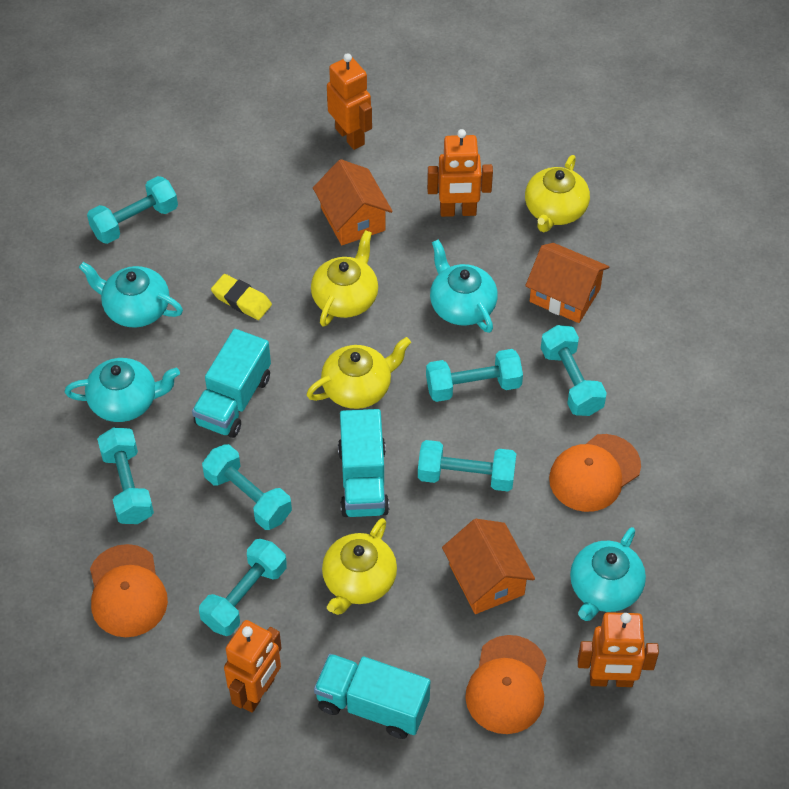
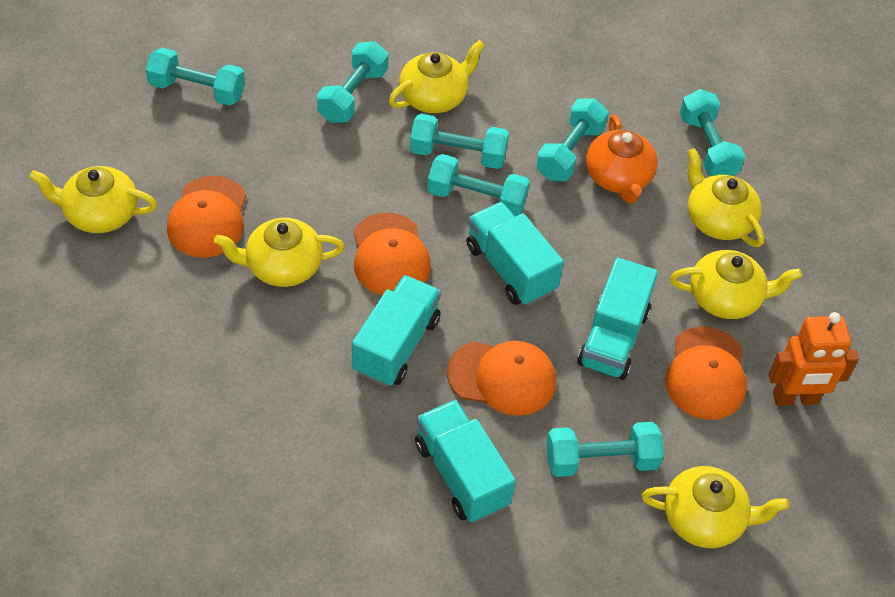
orange cap: [90,544,168,637] [465,635,547,734] [549,434,641,512] = 3 -> [167,176,246,258] [353,213,431,296] [447,341,556,416] [665,326,747,420] = 4
orange house: [313,159,393,245] [442,519,535,614] [525,243,609,323] = 3 -> none = 0
orange robot: [224,620,281,713] [327,53,372,150] [427,129,493,217] [578,612,659,687] = 4 -> [768,312,859,406] = 1
orange teapot: none = 0 -> [586,114,658,203] = 1
turquoise teapot: [65,358,180,422] [79,262,183,328] [430,239,498,333] [570,527,646,621] = 4 -> none = 0
turquoise truck: [192,329,271,438] [314,654,430,739] [338,409,389,517] = 3 -> [352,275,441,387] [415,400,516,523] [466,202,564,306] [577,258,658,380] = 4
yellow eraser: [211,274,272,320] = 1 -> none = 0
yellow teapot: [307,337,411,409] [311,230,378,327] [322,518,397,615] [525,155,590,232] = 4 -> [29,166,157,233] [214,218,344,287] [389,40,485,113] [642,466,790,548] [670,250,802,319] [687,148,764,247] = 6

